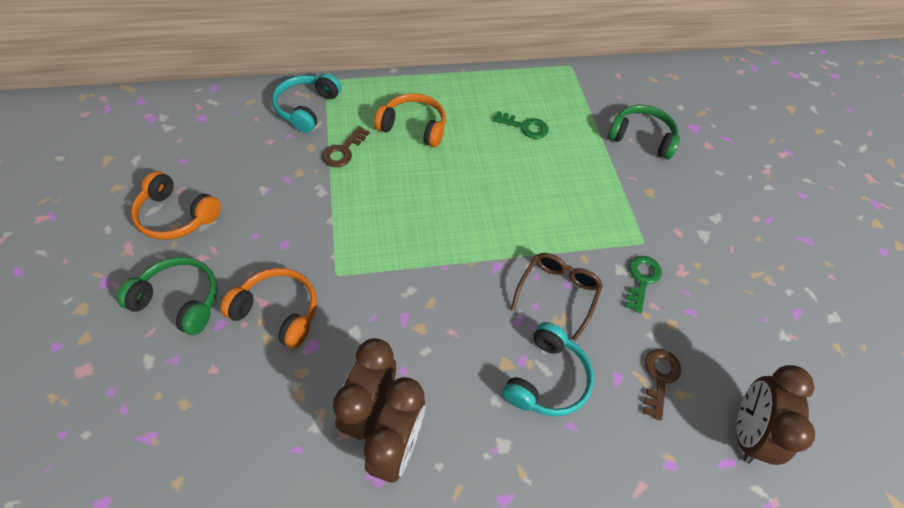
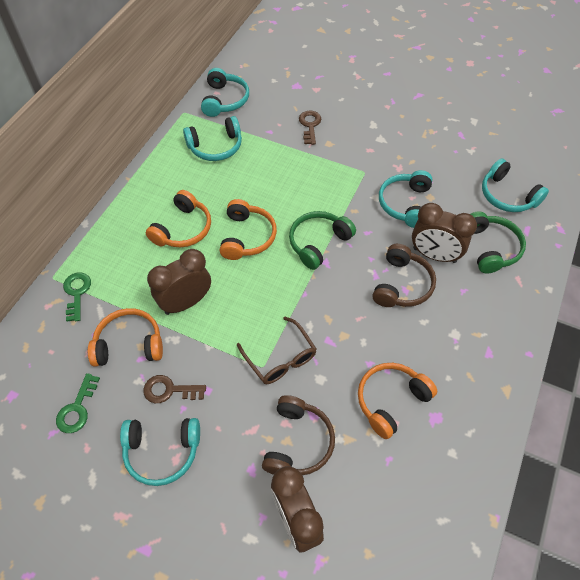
brown headphones: none = 0 -> [262,395,335,475] [373,244,436,307] = 2
orange headphones: [131,171,221,240] [221,268,317,349] [374,93,446,147] = 3 -> [88,308,163,367] [146,190,211,248] [220,199,277,260] [358,363,437,439] = 4
turquoise headphones: [272,73,341,133] [503,322,594,417] = 2 -> [120,418,200,486] [183,116,242,161] [201,68,249,117] [379,170,432,228] [482,158,549,212] = 5

